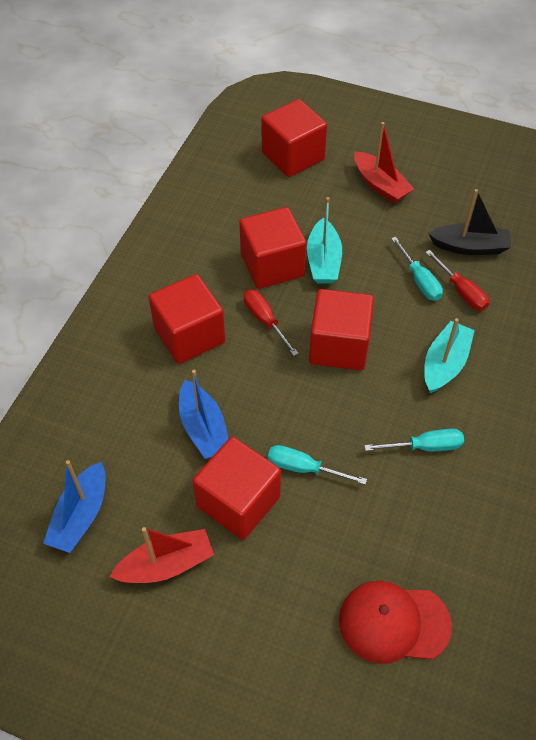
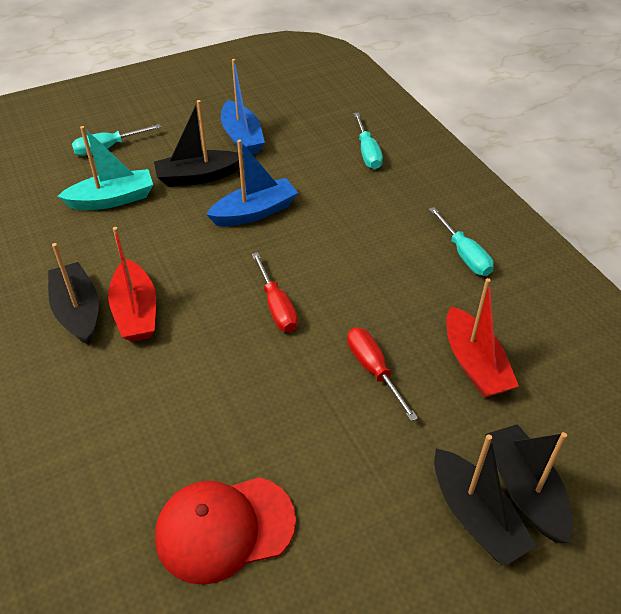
black boat: [428,189,511,255] = 1 -> [48,243,99,345] [154,100,243,187] [434,434,537,566] [485,424,573,543] = 4
red cube: [149,274,225,364] [193,437,281,540] [239,207,307,289] [261,99,327,177] [309,289,374,370] = 5 -> none = 0
turquoise boat: [307,197,342,284] [424,318,475,393] = 2 -> [57,126,153,210] = 1

